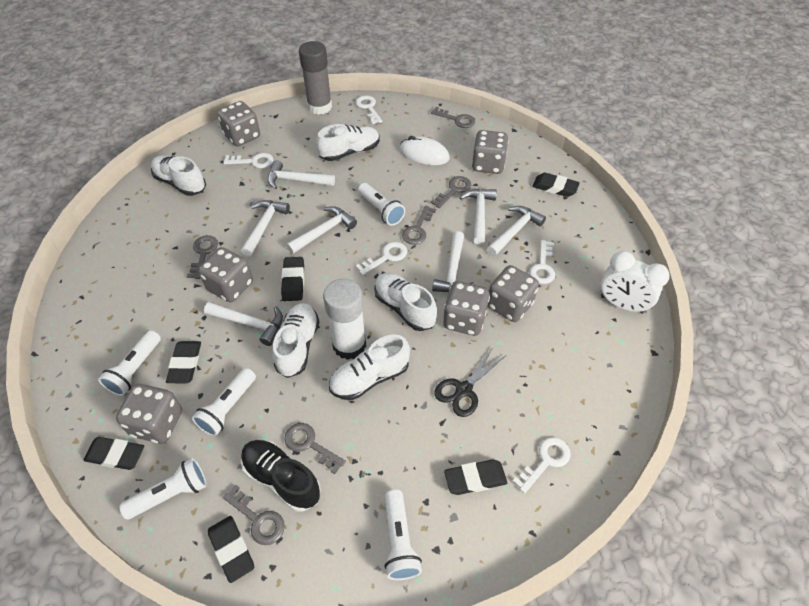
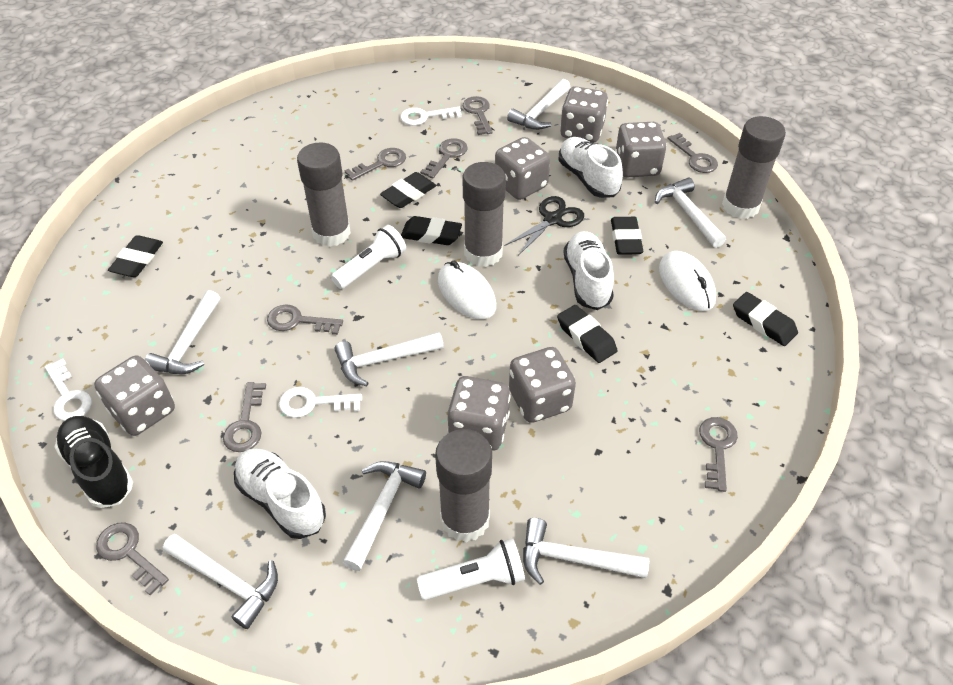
grey glue stick: [299,41,332,115] = 1 -> [297,142,351,247] [435,429,492,542] [463,162,506,267] [722,116,786,219] = 4
grey key: [187,235,218,279] [223,485,285,545] [284,423,346,474] [402,206,436,245] [430,176,471,208] [431,107,475,128] = 6 -> [96,522,169,595] [223,382,266,452] [267,304,343,335] [345,148,406,181] [420,138,468,179] [463,96,493,135] [667,133,718,173] [699,417,738,492] = 8
white clock: [601,251,670,314] = 1 -> none = 0
white flashlight: [98,330,161,396] [119,458,207,520] [192,368,256,436] [358,183,405,226] [384,489,422,580] = 5 -> [331,225,406,289] [417,538,525,600] = 2
white glue stick: [323,279,366,360] = 1 -> none = 0
white key: [223,153,273,168] [356,95,382,124] [356,242,407,275] [512,437,571,494] [530,240,555,284] = 5 -> [45,359,92,421] [279,387,362,418] [400,107,462,126] = 3
white mouse: [400,136,450,165] = 1 -> [438,261,496,319] [659,251,716,311] = 2
white shoe: [151,155,206,196] [272,303,319,378] [316,124,380,161] [329,335,410,400] [374,273,437,331] = 5 -> [234,448,326,539] [558,137,623,198] [563,231,614,310] = 3

